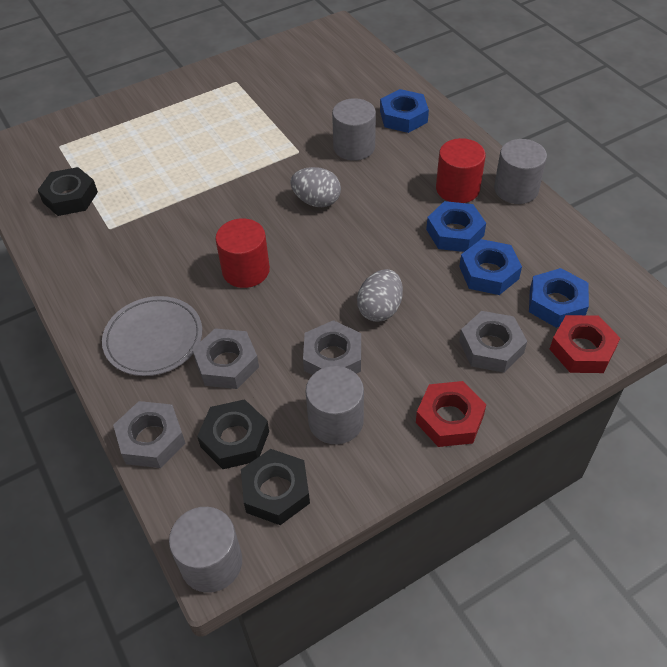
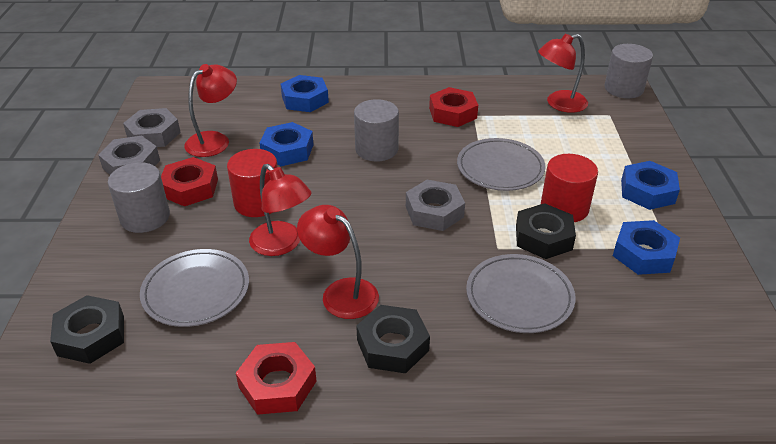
grey cylinder: [169,507,242,593] [305,366,364,444] [332,98,376,161] [494,139,547,204] = 4 -> [108,162,170,233] [354,99,399,161] [605,44,653,98] = 3
grey egg: [290,167,341,207] [357,269,403,322] = 2 -> none = 0
grey nut: [113,401,185,468] [192,328,259,389] [303,320,361,375] [459,311,527,373] = 4 -> [98,135,160,175] [123,108,181,147] [406,180,465,231] = 3
grey plate: [102,296,202,376] = 1 -> [140,249,249,327] [457,138,546,191] [466,254,576,333] = 3
red lamp: none = 0 -> [185,64,237,157] [249,164,312,256] [297,205,379,319] [538,34,588,113] = 4
red nut: [416,381,487,447] [550,315,620,373] = 2 -> [161,157,218,206] [236,342,316,415] [429,87,478,127] = 3

